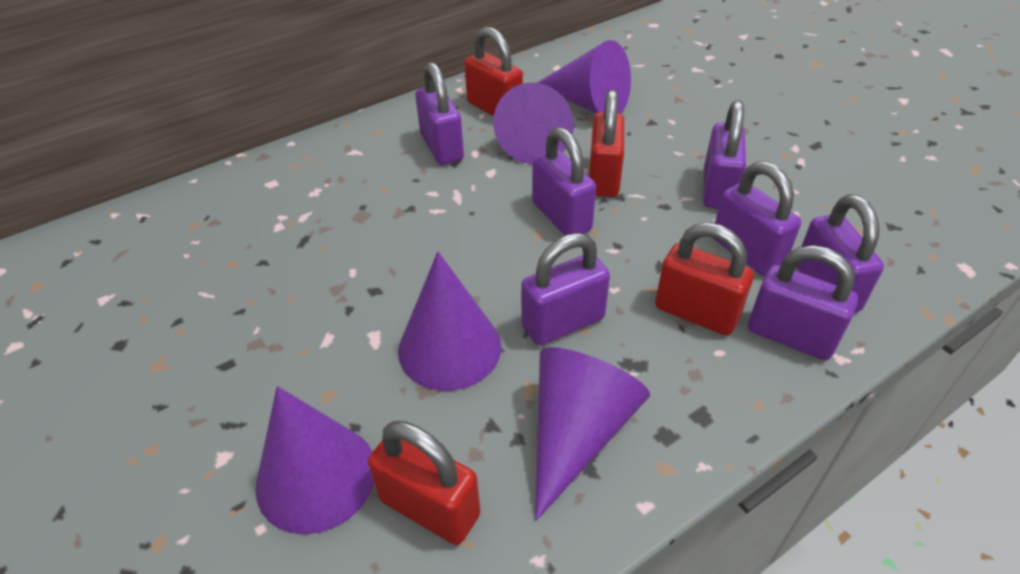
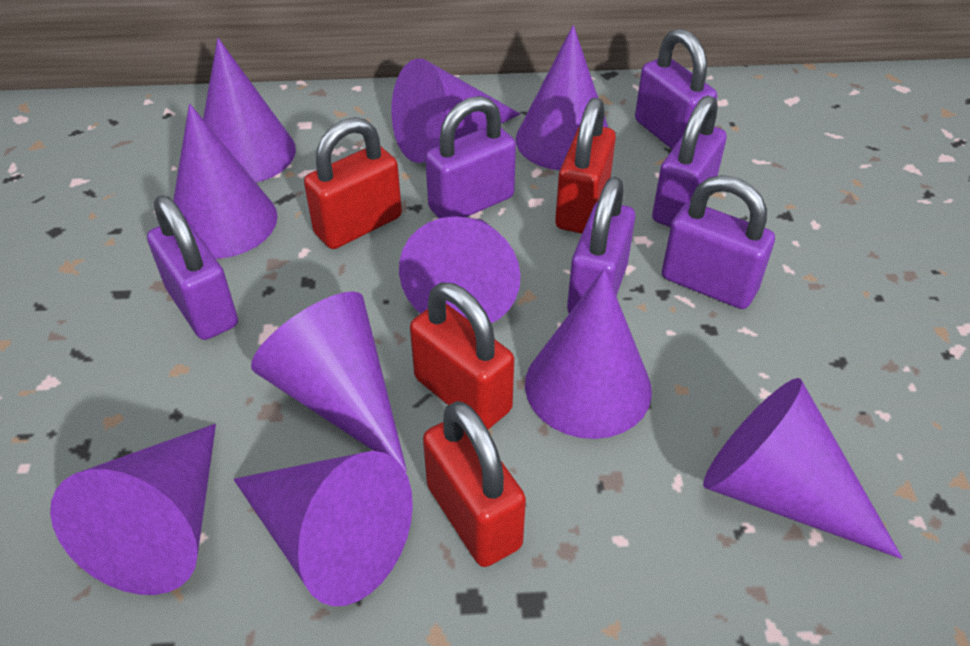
purple cone: [255,386,374,534] [398,251,501,391] [493,82,574,164] [535,347,650,521] [537,40,631,114] = 5 -> [50,424,216,595] [173,104,278,259] [203,38,296,183] [233,451,413,606] [251,291,407,472] [391,59,520,163] [399,216,521,324] [516,25,608,170] [525,268,652,439] [703,378,902,559] = 10
purple padlock: [415,62,464,165] [521,233,610,345] [532,127,596,235] [703,101,746,209] [713,161,801,276] [748,245,858,360] [797,194,884,313] = 7 -> [147,196,238,340] [425,96,516,218] [567,177,635,313] [635,29,717,149] [652,95,727,227] [662,175,775,309] = 6

